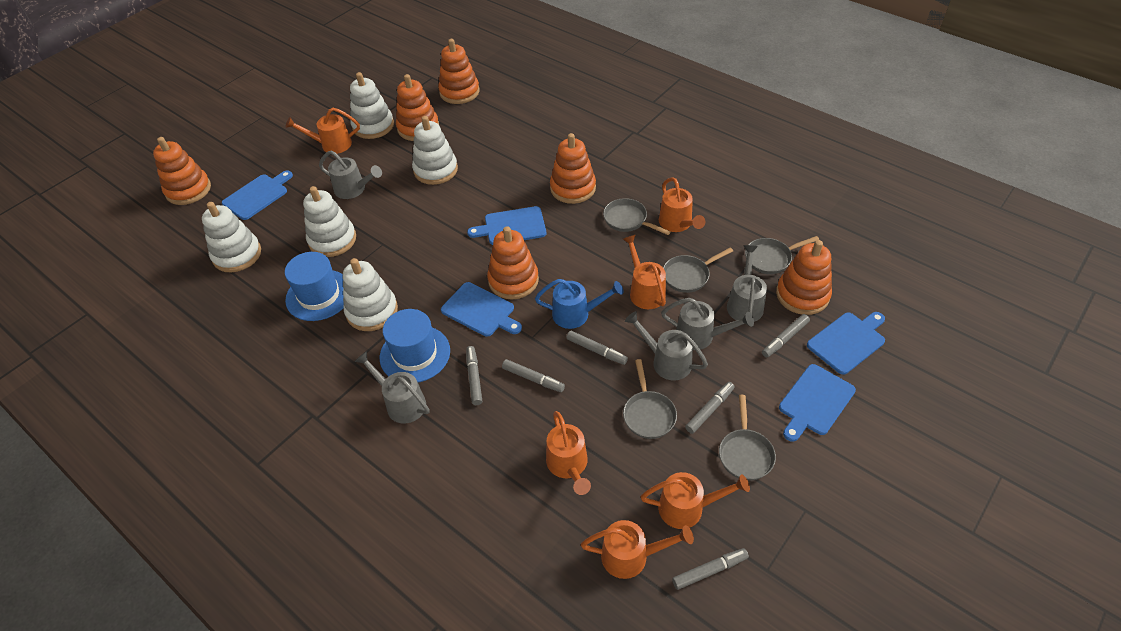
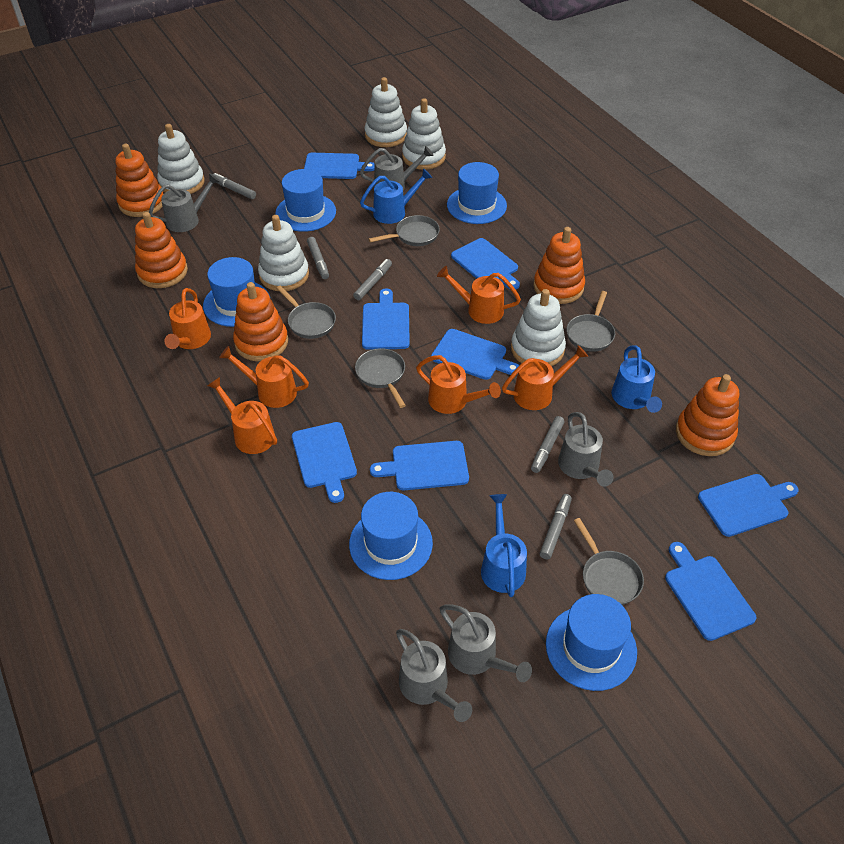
blue cutting board: [222,170,293,220] [441,282,522,337] [467,206,546,245] [779,364,856,442] [807,312,885,375] = 5 -> [292,422,357,503] [304,153,375,179] [362,288,410,350] [370,441,469,490] [431,329,519,380] [451,238,520,290] [665,542,756,641] [698,474,798,537] = 8
blue hat: [285,252,344,321] [380,309,450,383] = 2 -> [203,257,270,327] [275,169,336,232] [349,492,433,580] [447,162,507,224] [546,594,637,691] = 5
blue watering can: [535,279,624,329] = 1 -> [360,168,432,224] [481,494,527,597] [612,345,662,413] = 3
grey marker: [466,346,482,405] [502,359,565,392] [567,330,628,365] [672,548,749,590] [685,382,735,434] [762,314,810,357] = 6 -> [213,173,256,199] [307,237,329,279] [353,259,392,300] [531,416,564,473] [540,494,572,559] = 5
orange stacking toy: [153,137,211,205] [396,74,439,141] [438,39,479,104] [487,226,539,300] [550,133,596,204] [776,240,832,315] = 6 -> [115,144,163,217] [135,212,188,288] [233,282,288,361] [533,227,585,304] [676,374,739,456] = 5

